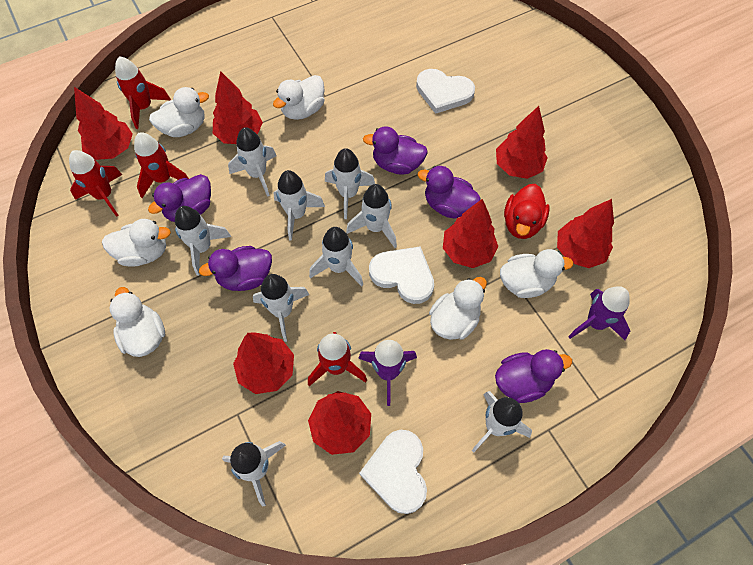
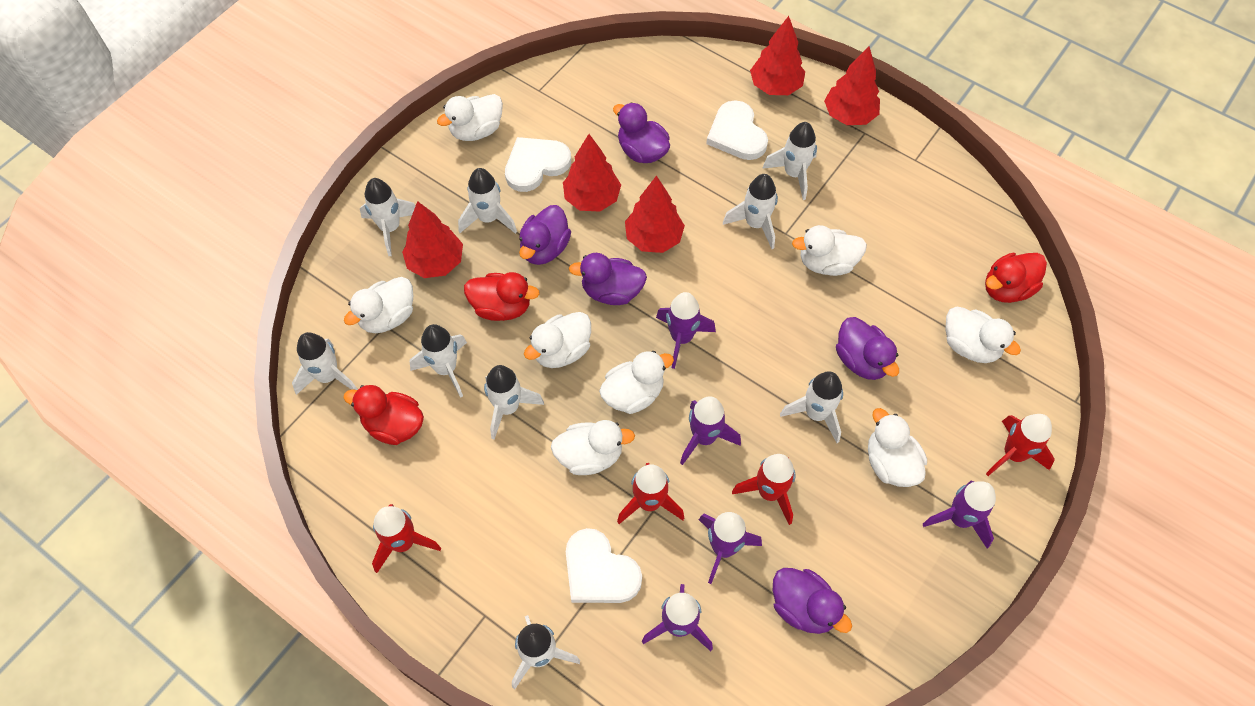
purple rocket: [358,340,417,406] [568,286,630,340] = 2 -> [642,584,713,651] [656,292,716,369] [680,396,741,465] [699,512,762,584] [923,481,996,549] = 5
red duck: [504,184,550,239] = 1 -> [343,385,424,445] [464,272,540,321] [985,253,1047,303] = 3
red tree: [74,87,133,160] [213,71,263,144] [233,332,294,394] [308,391,371,455] [443,199,498,268] [496,106,548,179] [557,199,614,268] = 7 -> [402,201,463,278] [563,134,621,212] [625,175,685,253] [750,16,805,95] [824,46,880,125] = 5
white duck: [102,219,171,267] [110,287,165,357] [149,87,209,137] [273,75,325,120] [429,277,487,340] [500,249,573,298] = 6 -> [344,277,413,333] [437,94,503,141] [524,312,591,368] [551,420,635,475] [599,351,674,414] [792,225,867,276] [868,408,927,487] [945,307,1021,363] = 8

